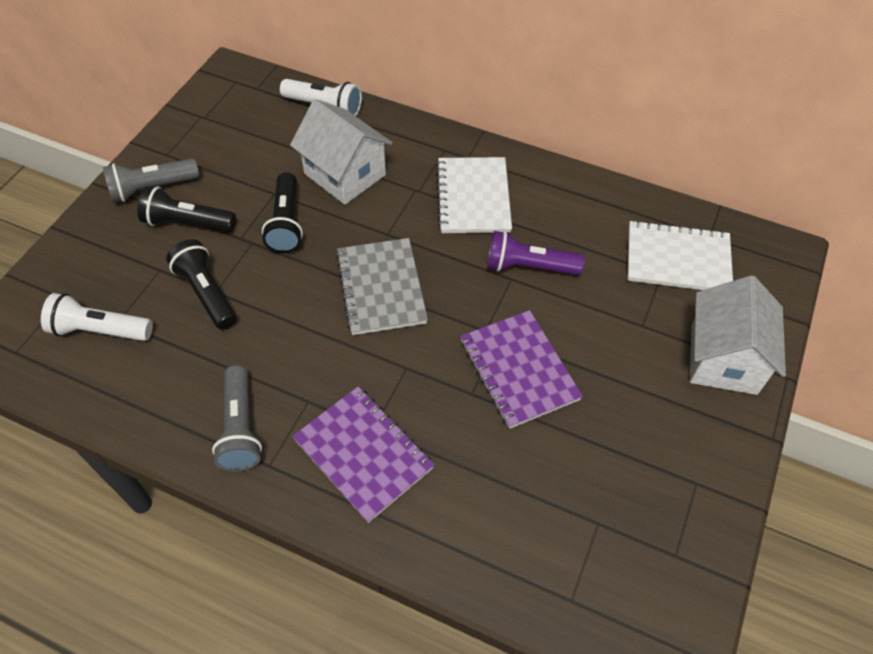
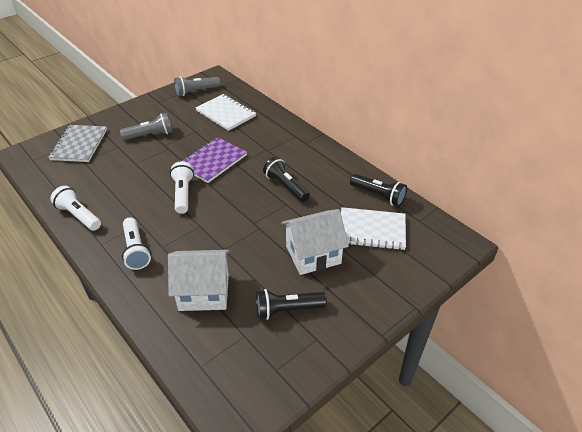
purple flashlight: [487,231,585,275] = 1 -> none = 0
purple notebook: [292,387,434,523] [460,310,583,429] = 2 -> [180,137,247,183] = 1
white flashlight: [41,293,153,341] [280,79,362,116] = 2 -> [50,186,101,231] [122,217,151,270] [170,162,194,214] = 3

